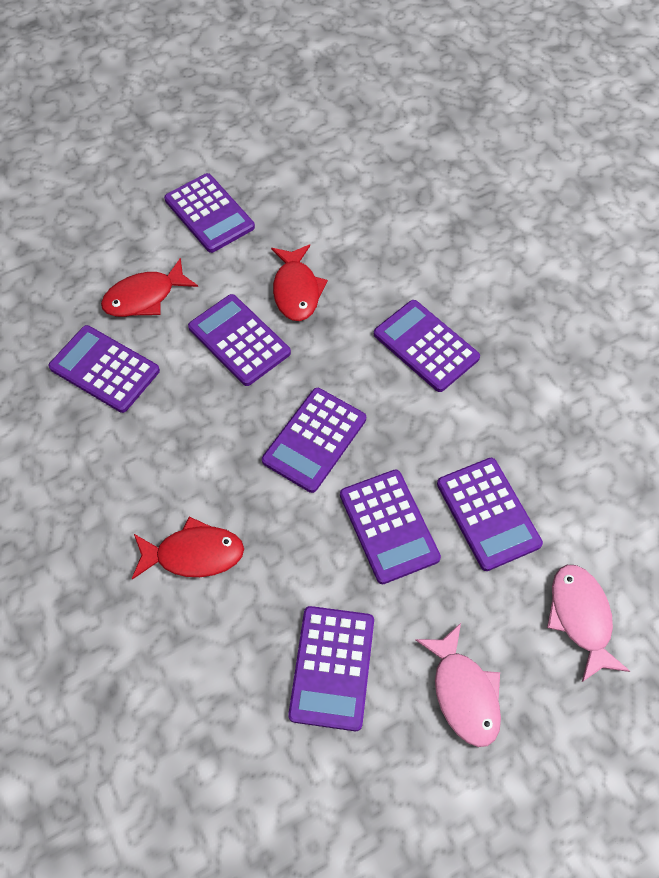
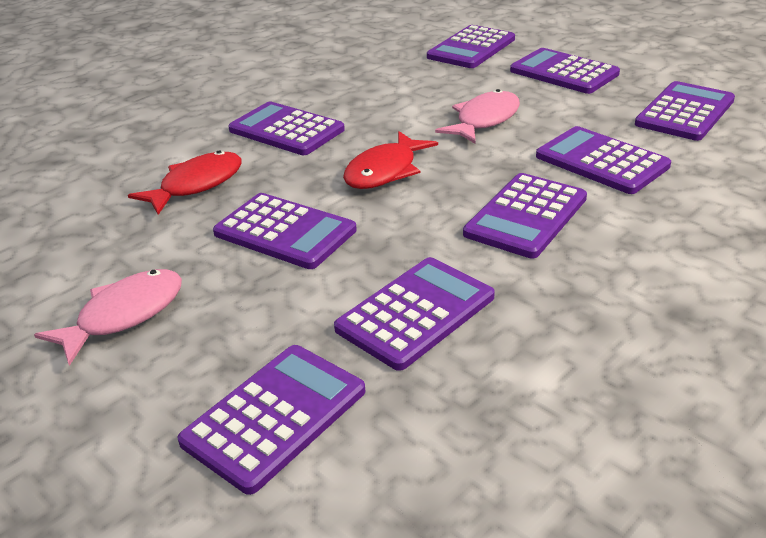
purple calculator: [48,325,160,413] [164,173,255,253] [188,294,291,386] [262,388,366,493] [288,606,374,731] [340,469,441,584] [374,300,480,392] [437,458,543,571] = 8 -> [177,345,365,495] [213,193,357,269] [228,102,345,155] [334,257,495,371] [427,25,515,68] [463,173,587,259] [510,48,620,94] [536,126,671,194] [635,81,735,141] = 9
red fish: [101,258,198,317] [132,517,244,579] [271,244,328,321] = 3 -> [128,150,242,215] [343,131,438,189] = 2

